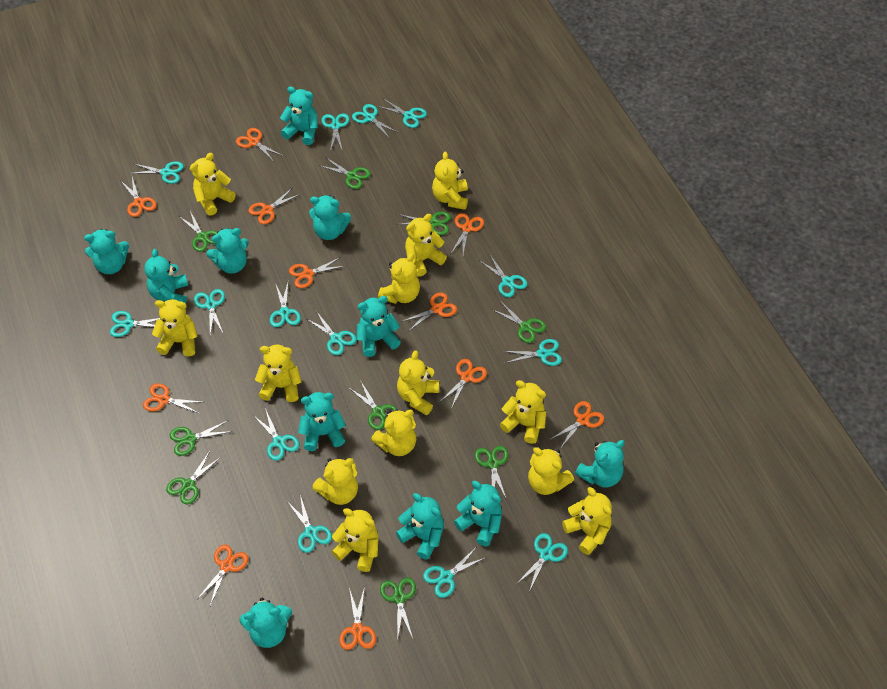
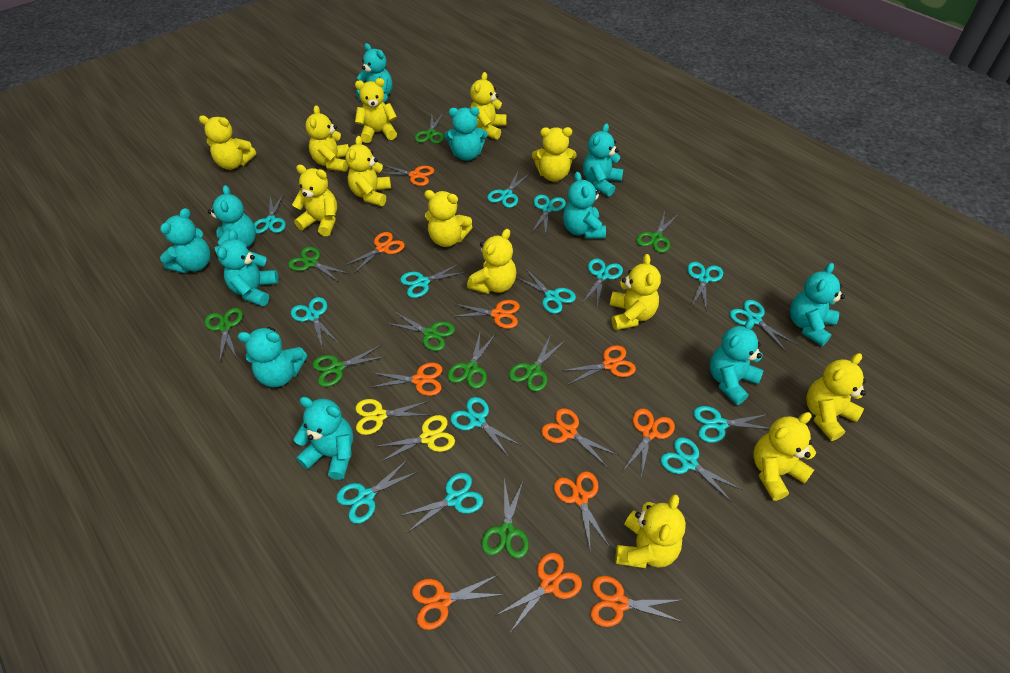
yellow scissors: none = 0 -> [356,399,431,435] [374,415,455,463] = 2

